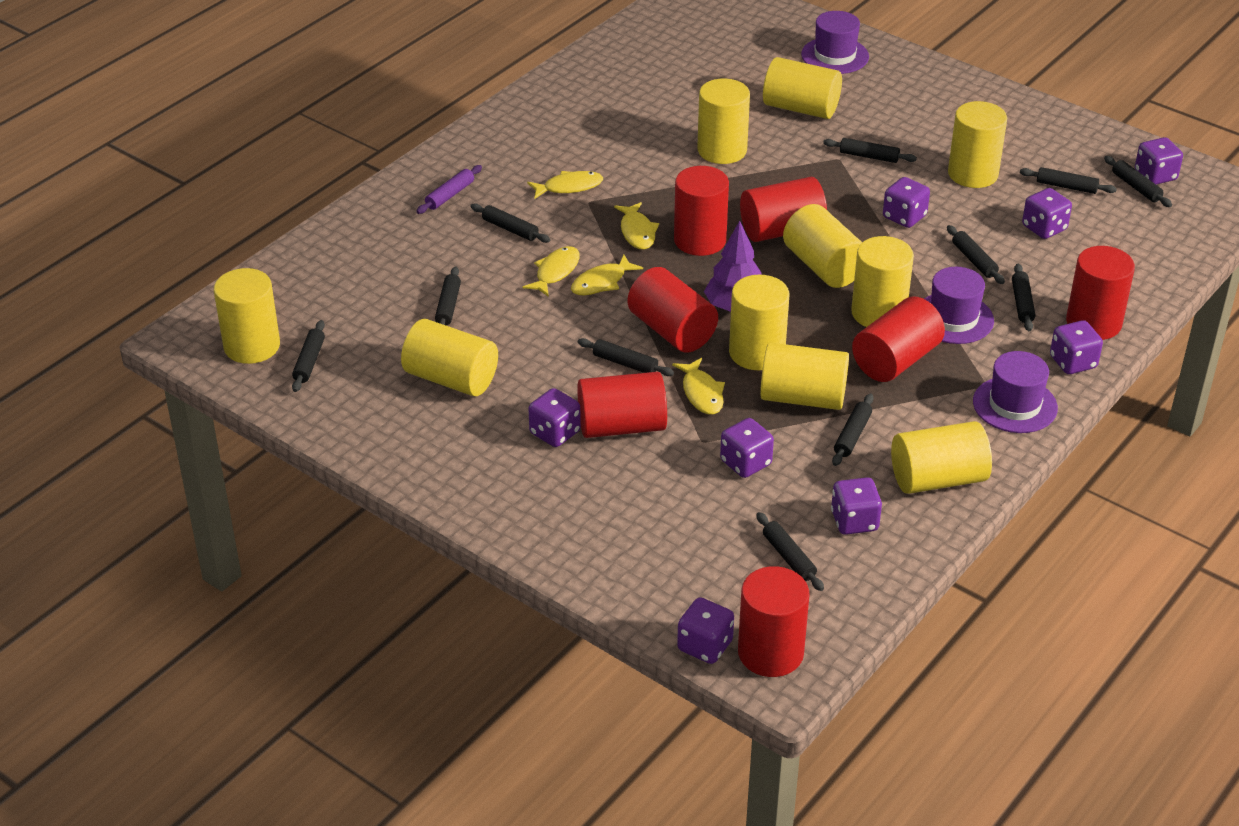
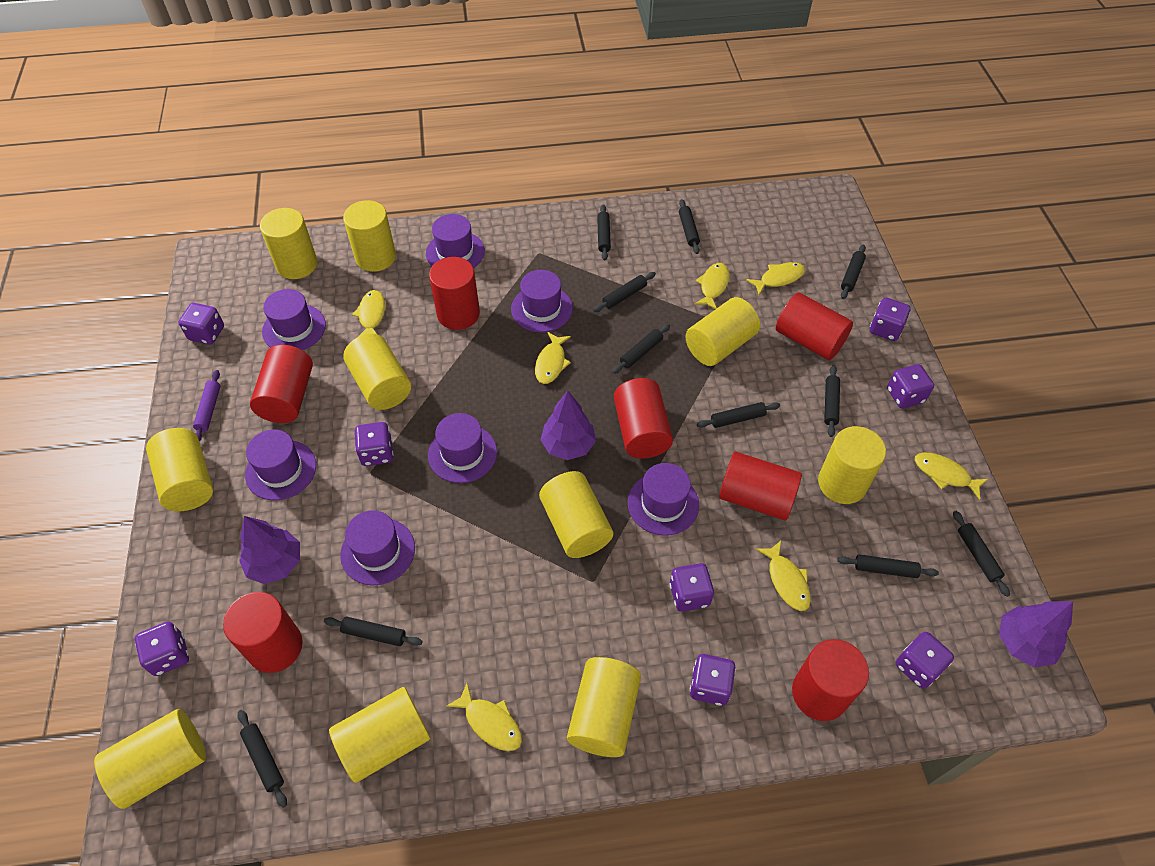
purple hat: [801,11,869,74] [924,267,994,344] [973,351,1058,433] = 3 -> [245,430,316,500] [262,289,326,350] [340,510,415,585] [426,214,485,268] [428,413,497,483] [511,270,573,332] [628,463,699,536] = 7
purple tree: [704,221,762,312] = 1 -> [239,516,300,584] [540,391,596,460] [999,601,1073,667] = 3
yellow fish: [523,246,580,297] [527,171,603,199] [571,255,643,295] [614,202,659,249] [672,358,725,414] = 5 -> [352,290,385,337] [447,683,522,751] [535,332,571,384] [694,263,729,309] [746,262,805,295] [756,541,811,611] [915,452,988,500] = 7

